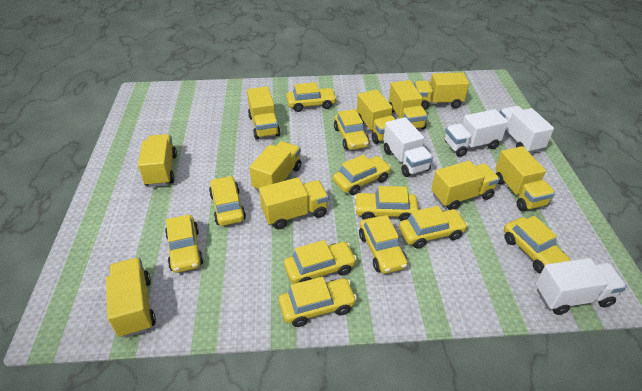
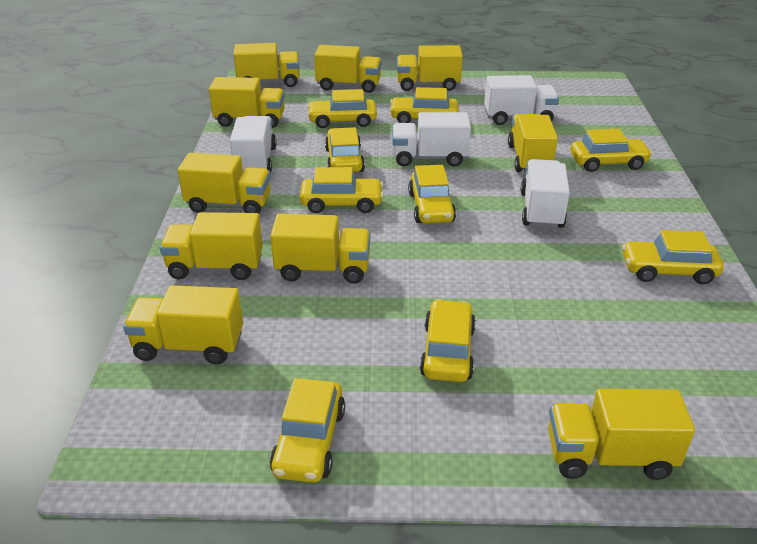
yellow car: [165,215,203,273] [209,176,246,226] [279,277,357,327] [284,240,357,284] [286,82,337,112] [333,155,391,195] [334,109,369,150] [354,186,418,221] [359,215,408,274] [399,206,468,249] [504,216,571,274] = 11 -> [270,378,345,483] [300,167,383,213] [307,89,377,128] [325,127,365,172] [390,87,459,123] [408,165,456,223] [420,299,476,382] [571,129,652,172] [622,230,724,285] = 9

